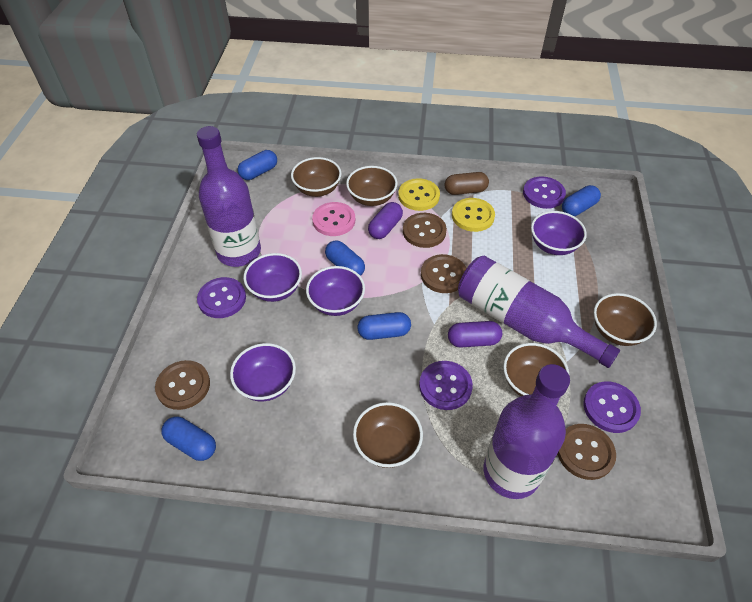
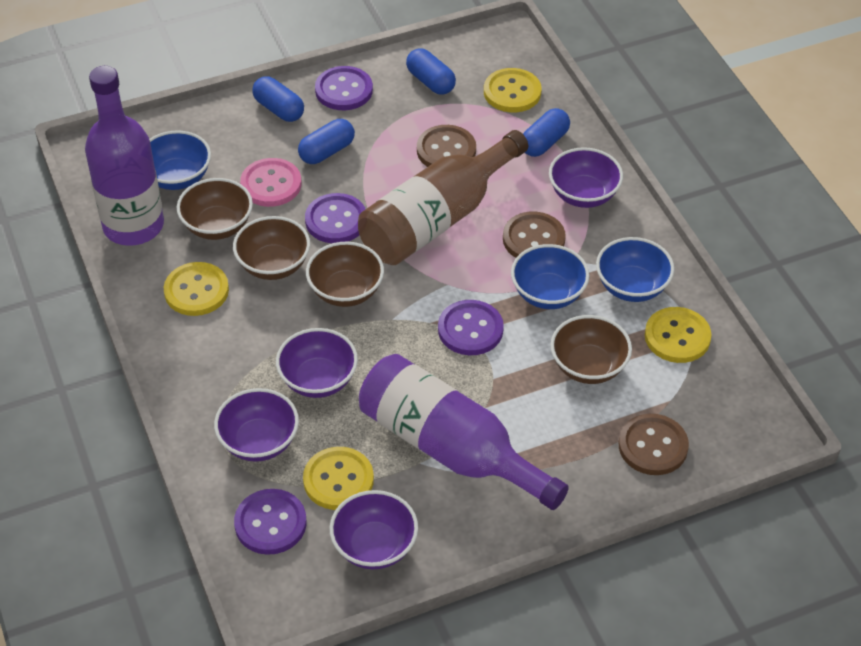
blue bowl: none = 0 -> [149,131,211,190] [511,244,589,309] [596,237,674,302] = 3
blue capsule: [161,417,216,461] [237,150,277,180] [325,240,365,276] [357,312,411,340] [562,185,601,216] = 5 -> [252,76,304,122] [298,119,355,164] [406,48,456,95] [523,108,570,157] = 4
brown bottle: none = 0 -> [358,130,528,265] = 1
brown bowl: [291,157,342,197] [346,166,397,206] [353,402,423,468] [503,343,569,396] [594,293,657,346] = 5 -> [177,178,253,240] [233,216,310,280] [306,242,384,307] [551,315,632,384] = 4
brown button: [155,360,210,410] [403,213,447,248] [421,254,466,293] [557,424,616,480] = 4 -> [417,125,476,167] [503,212,566,258] [619,414,689,475] = 3
brown capsule: [445,172,489,195] = 1 -> none = 0
purple bottle: [197,126,261,267] [458,256,620,368] [484,364,570,499] = 3 -> [85,66,164,246] [359,354,569,510] = 2
purple capsule: [368,202,403,239] [448,321,502,347] = 2 -> none = 0
yellow button: [398,178,440,211] [452,198,495,232] = 2 -> [164,262,229,316] [303,447,374,510] [484,68,542,112] [645,307,712,363] = 4

